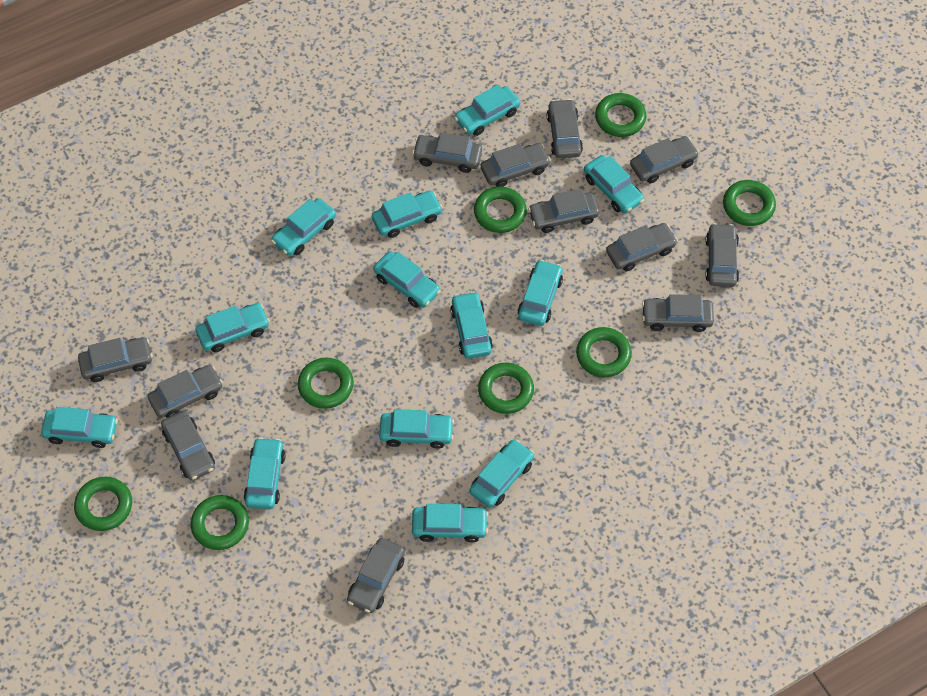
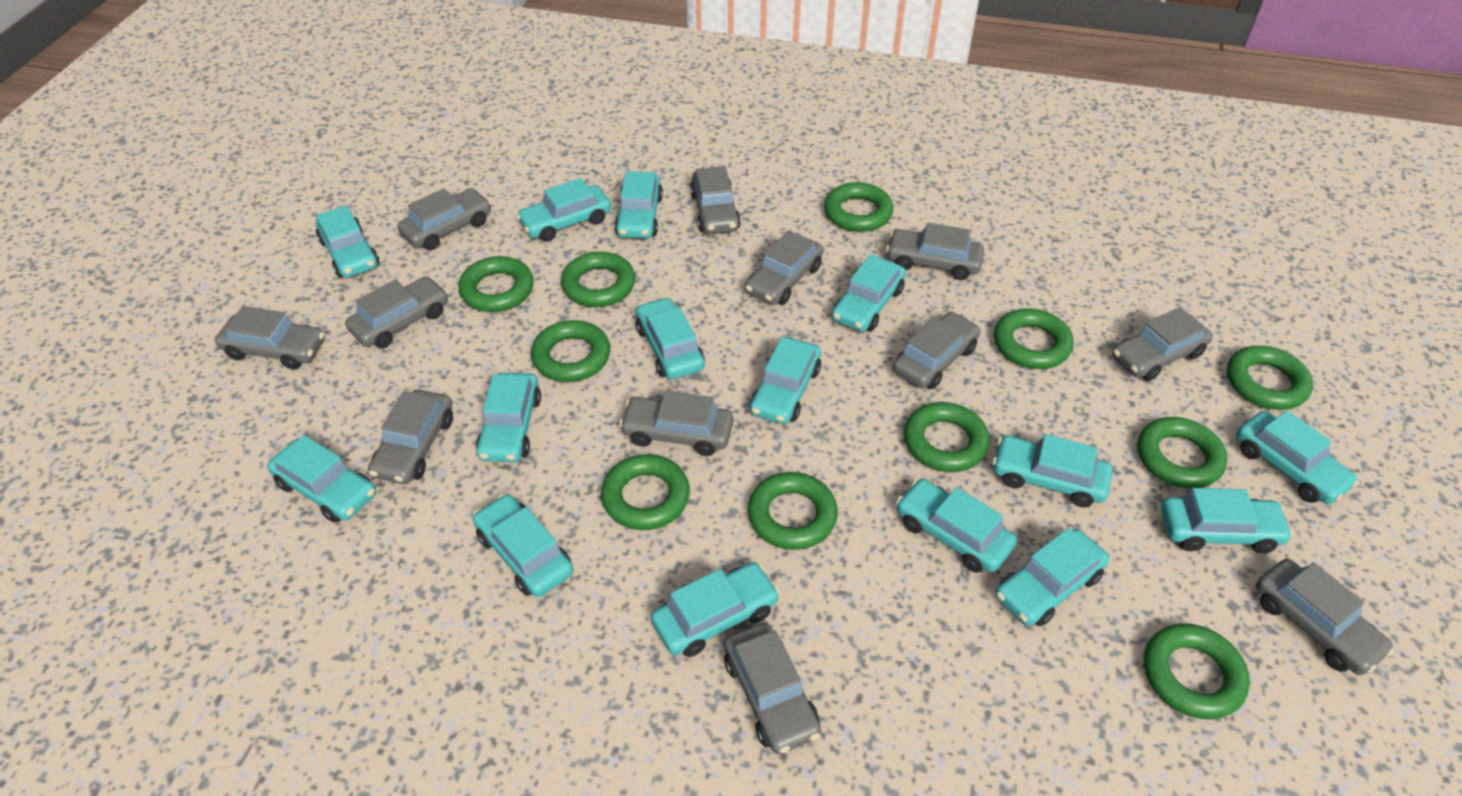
green ring: [74,477,132,531] [191,495,249,550] [298,358,354,409] [474,186,527,233] [478,363,534,414] [576,327,632,377] [595,93,646,137] [723,180,776,226] = 8 -> [458,256,534,312] [531,320,610,382] [561,252,635,307] [601,454,690,530] [748,472,838,550] [824,182,894,232] [904,402,990,472] [994,309,1073,369] [1137,417,1227,489] [1144,623,1250,719] [1227,346,1313,410] = 11
turquoise car: [41,407,118,448] [196,303,270,352] [244,437,286,509] [271,198,336,256] [372,191,443,238] [373,251,441,308] [379,409,454,449] [412,504,488,542] [450,291,493,359] [454,85,520,136] [469,439,534,508] [518,260,563,326] [584,155,644,213] = 13 -> [267,435,376,523] [315,205,379,278] [473,494,574,597] [476,373,541,462] [516,178,611,242] [614,171,663,238] [636,297,705,379] [651,562,780,657] [750,337,821,424] [832,254,906,332] [896,479,1017,573] [992,434,1112,508] [995,528,1110,627] [1161,488,1293,554] [1236,411,1359,504] = 15

